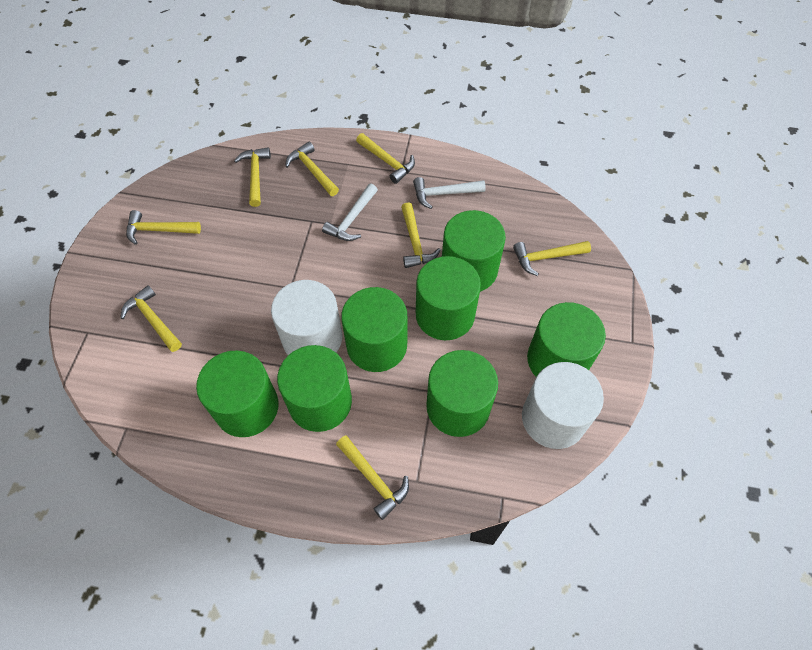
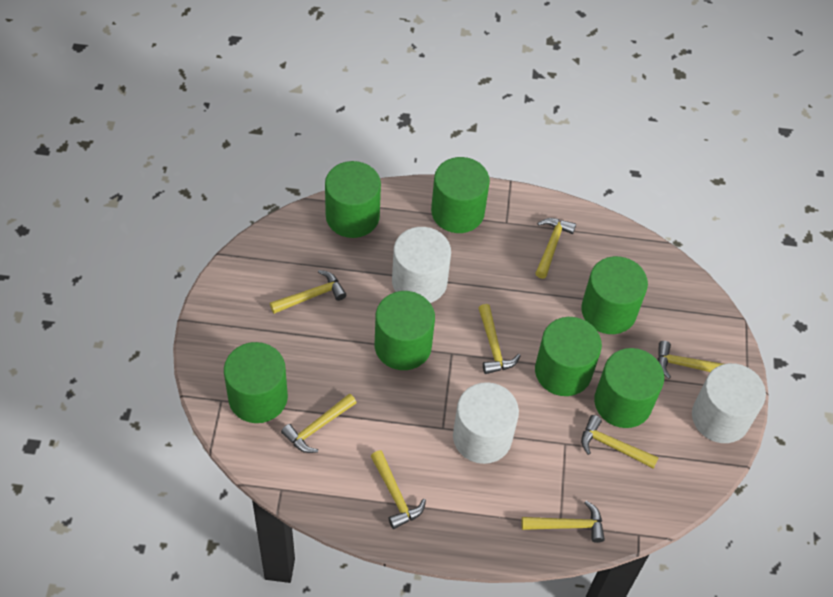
white cylinder: [271,280,342,355] [522,362,604,449] = 2 -> [392,227,451,303] [453,382,519,464] [692,363,766,443] = 3
white hammer: [322,184,378,241] [413,177,486,209] = 2 -> none = 0

